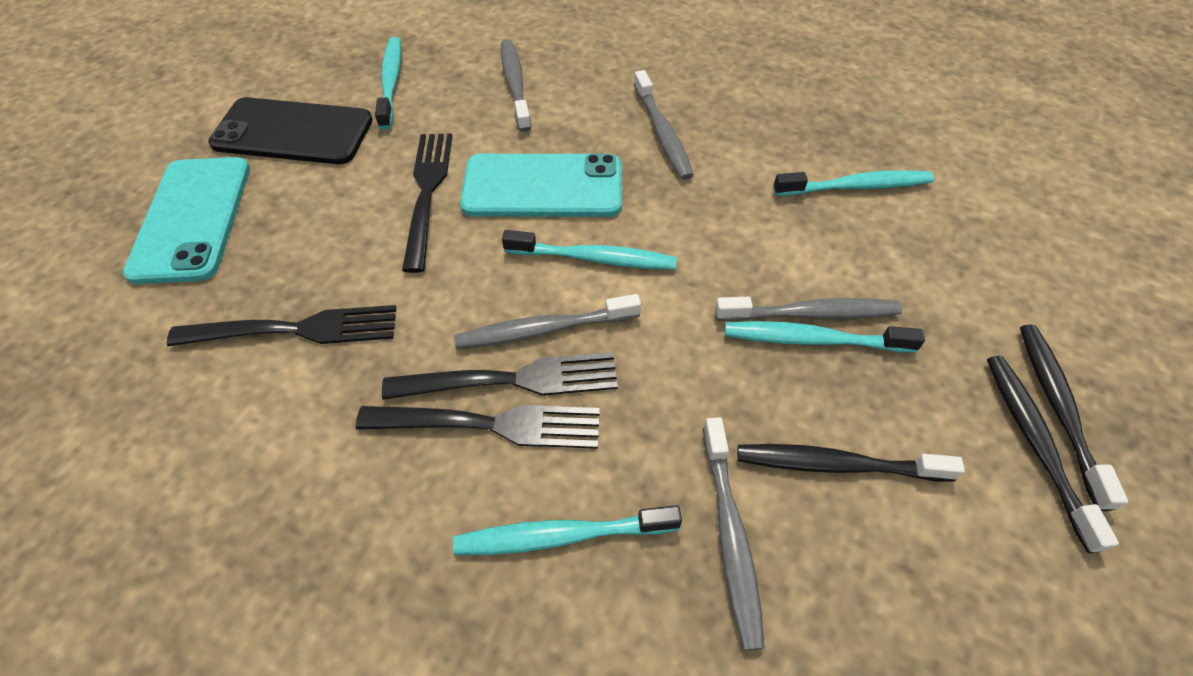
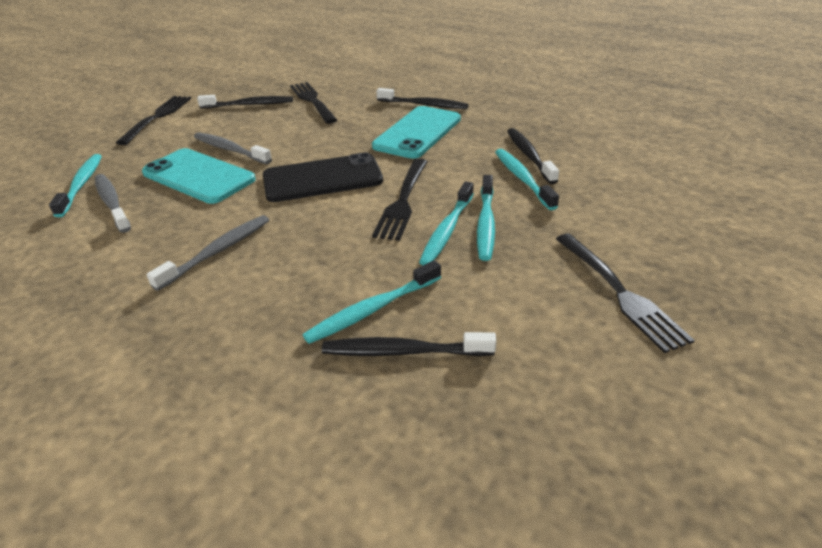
black toothbrush: [737,444,965,482] [987,356,1119,553] [1020,325,1128,511] = 3 -> [197,95,293,108] [322,332,496,356] [376,88,469,109] [507,128,559,184] = 4
grey toothbrush: [454,294,641,349] [501,40,531,132] [634,70,694,180] [703,417,765,650] [715,297,902,321] = 5 -> [95,174,131,233] [146,215,269,291] [194,133,272,164] = 3

